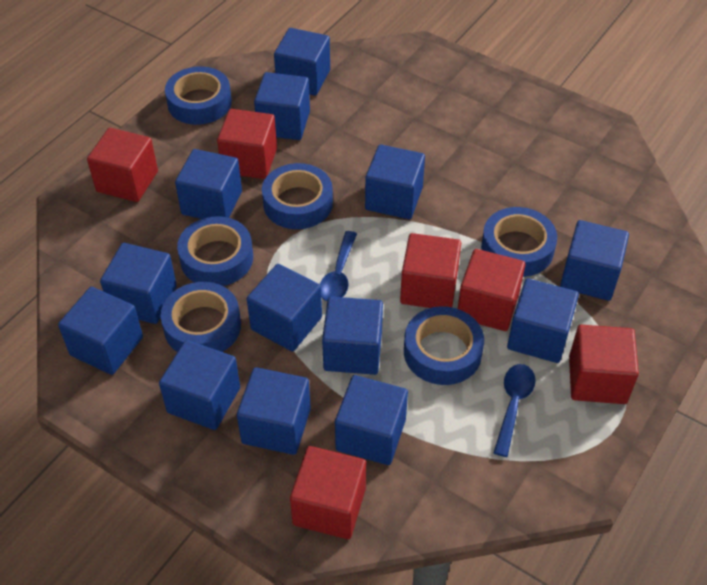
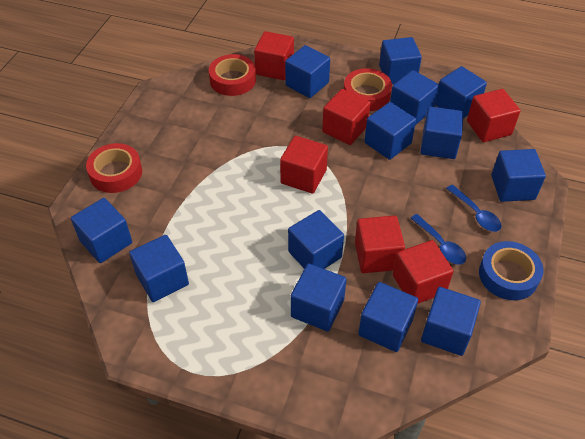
blue tape: [161,282,241,352] [165,66,232,125] [177,216,253,286] [262,163,333,229] [404,306,484,385] [481,207,557,277] = 6 -> [479,241,543,300] = 1
red tape: none = 0 -> [86,143,142,193] [209,54,256,96] [344,68,392,111] = 3

